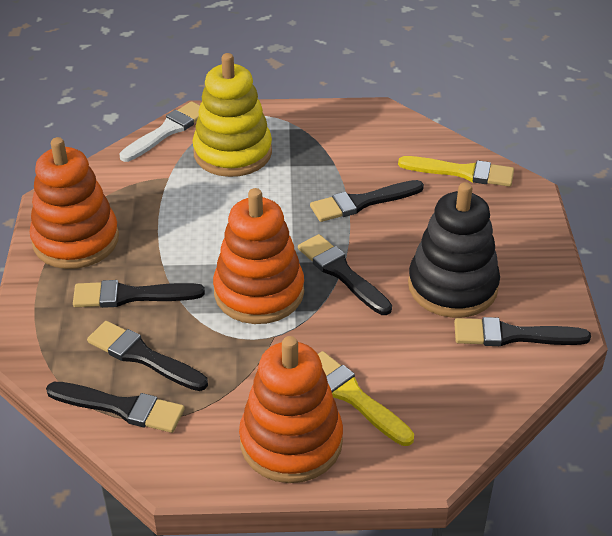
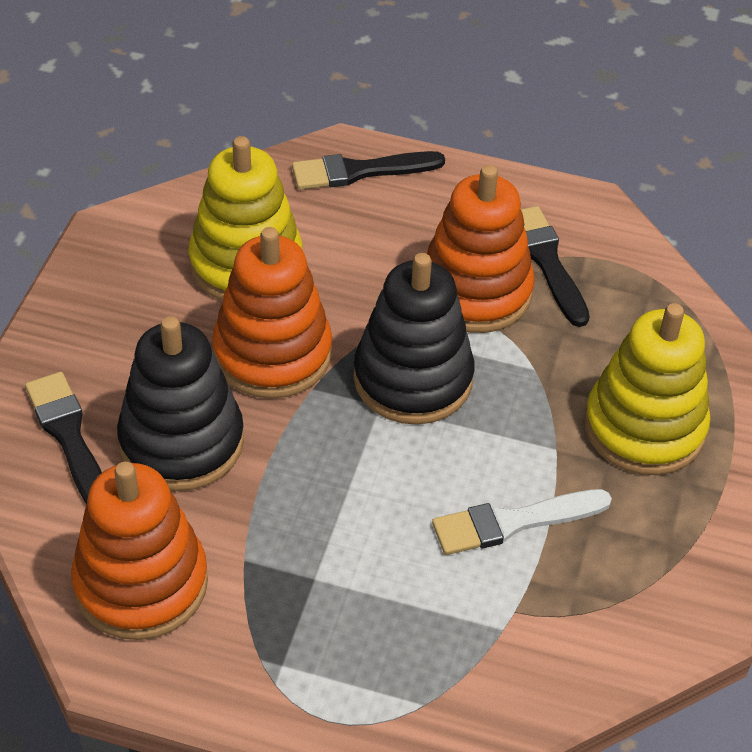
black brush: [46,382,185,433] [73,280,205,308] [87,321,208,391] [298,234,392,315] [310,180,424,222] [454,317,591,346] = 6 -> [25,372,102,505] [292,151,445,189] [521,206,590,327] = 3
black stacking toy: [408,182,500,318] = 1 -> [117,316,244,491] [353,253,475,425] = 2
yellow brush: [318,351,414,446] [398,156,514,187] = 2 -> none = 0
yellow stacking toy: [193,53,272,177] = 1 -> [188,136,303,301] [584,303,711,475] = 2

